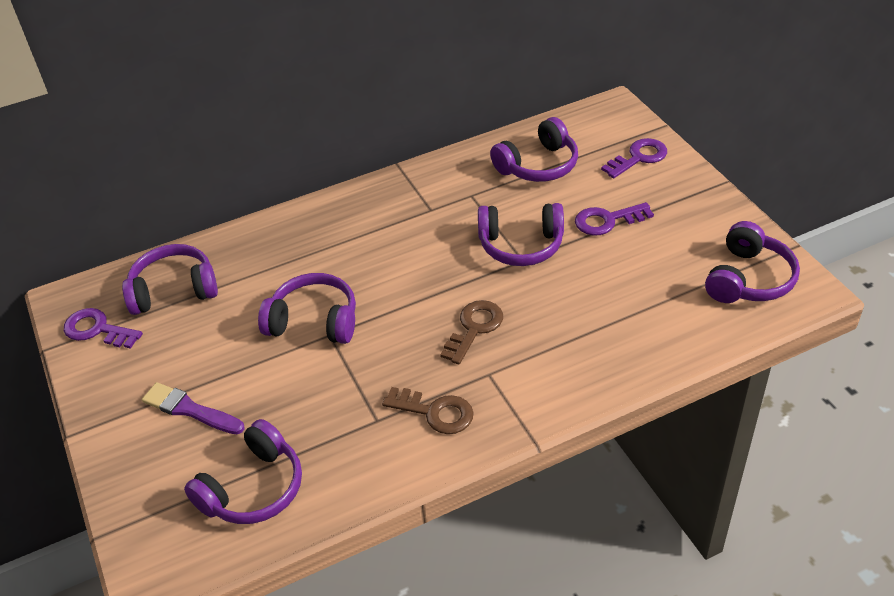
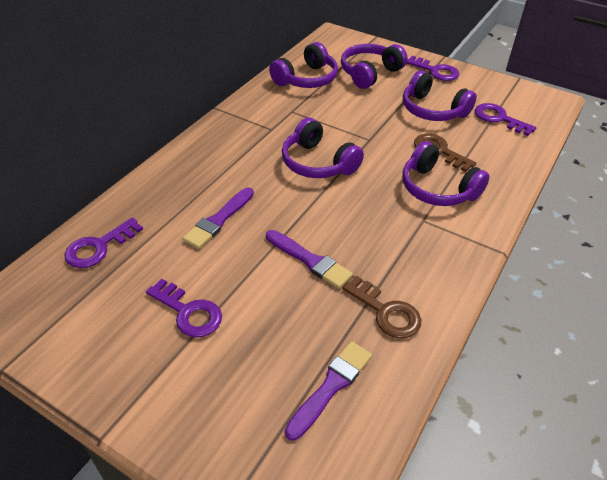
purple brush: [142,382,245,434] = 1 -> [182,187,254,249] [266,230,353,289] [285,341,372,441] = 3
purple headphones: [122,244,218,315] [184,419,302,524] [258,273,356,344] [478,203,564,266] [490,117,578,182] [705,221,800,303] = 6 -> [269,42,338,88] [282,118,364,178] [341,44,408,89] [402,141,489,206] [403,70,477,121] = 5
purple key: [64,308,143,349] [575,202,654,236] [601,138,667,178] = 3 -> [64,218,143,268] [146,279,222,338] [406,56,459,81] [475,103,536,136] = 4

